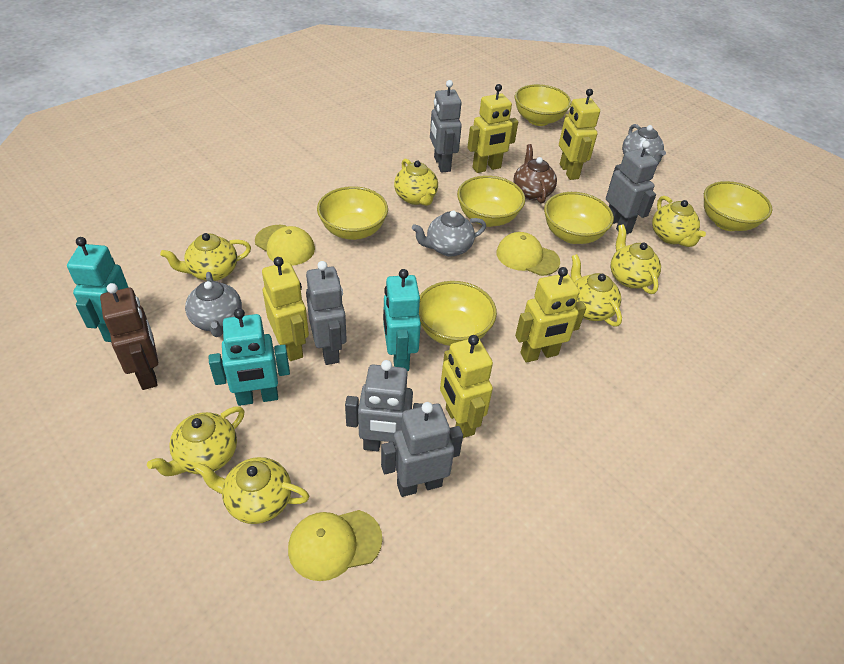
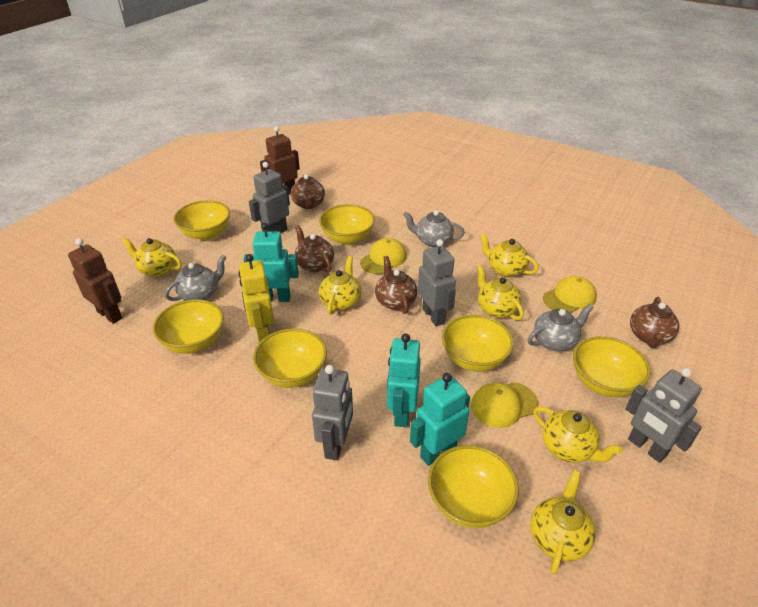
brown robot: [100,283,158,390] = 1 -> [68,238,122,324] [260,126,300,195] = 2
brown teapot: [513,144,557,204] = 1 -> [291,174,325,209] [295,225,334,272] [375,256,417,314] [630,297,679,348] = 4
grey robot: [306,261,347,365] [345,360,423,451] [381,402,463,497] [430,80,462,173] [606,141,658,234] = 5 -> [249,162,290,233] [312,365,353,460] [418,239,456,326] [625,368,702,463] = 4
yellow bowl: [317,186,388,240] [419,281,497,346] [457,175,525,227] [515,84,571,126] [544,192,614,244] [704,181,772,231] = 6 -> [153,299,224,354] [173,200,230,240] [253,328,327,388] [319,204,375,245] [428,445,519,528] [442,315,514,372] [573,336,651,397] = 7
yellow robot: [262,257,309,361] [440,335,493,438] [467,84,518,173] [515,267,586,363] [559,89,600,180] = 5 -> [239,254,274,342] = 1
yellow teapot: [147,407,245,476] [160,233,251,281] [194,457,309,524] [394,158,438,206] [571,254,622,327] [610,224,661,294] [652,196,706,247] = 7 -> [121,237,182,277] [319,256,361,315] [477,265,524,320] [480,233,538,277] [530,470,596,574] [533,407,623,463] = 6

